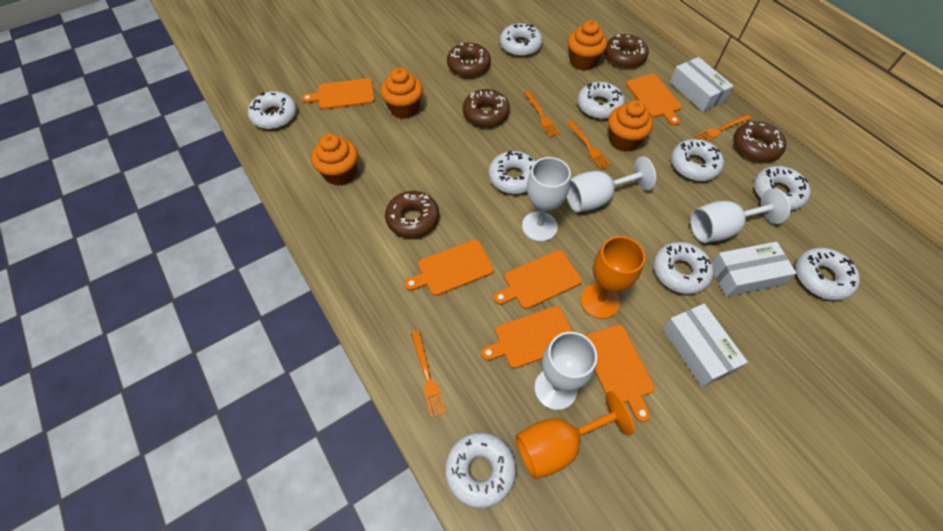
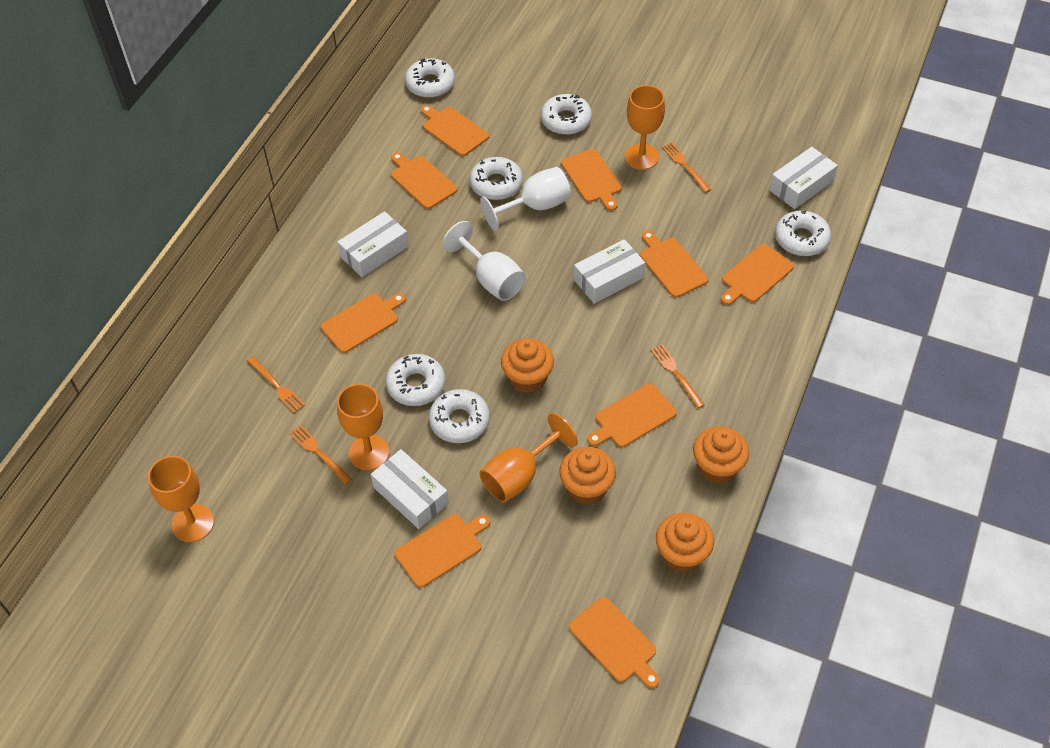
brown donut: [385,191,439,238] [447,43,491,77] [463,89,510,127] [604,34,649,68] [733,121,786,162] = 5 -> none = 0
orange cutting board: [302,78,375,110] [405,240,494,296] [481,306,573,369] [494,250,582,309] [584,325,655,422] [626,74,682,126] = 6 -> [321,293,406,353] [391,152,458,209] [394,514,490,588] [421,105,489,156] [561,149,622,211] [569,597,660,688] [588,383,677,447] [640,231,708,298] [721,244,794,305] = 9
orange goblet: [516,391,634,479] [580,236,645,319] = 2 -> [148,456,214,542] [337,384,389,470] [479,413,578,502] [625,85,665,170] = 4
white box: [662,304,748,387] [670,57,733,112] [712,242,796,297] = 3 -> [337,211,409,277] [371,449,449,529] [574,239,645,304] [769,147,838,209] = 4
white donut: [248,91,297,129] [445,432,516,508] [489,151,536,194] [500,23,542,57] [577,82,625,119] [654,242,714,294] [671,139,724,181] [754,166,811,210] [796,247,860,300] = 9 -> [386,354,445,406] [405,58,455,98] [429,389,490,443] [470,157,523,200] [541,94,592,135] [775,210,831,256] = 6
white goblet: [522,157,571,242] [534,332,597,410] [566,156,656,212] [690,188,791,243] = 4 -> [443,221,526,301] [480,167,571,231] = 2

